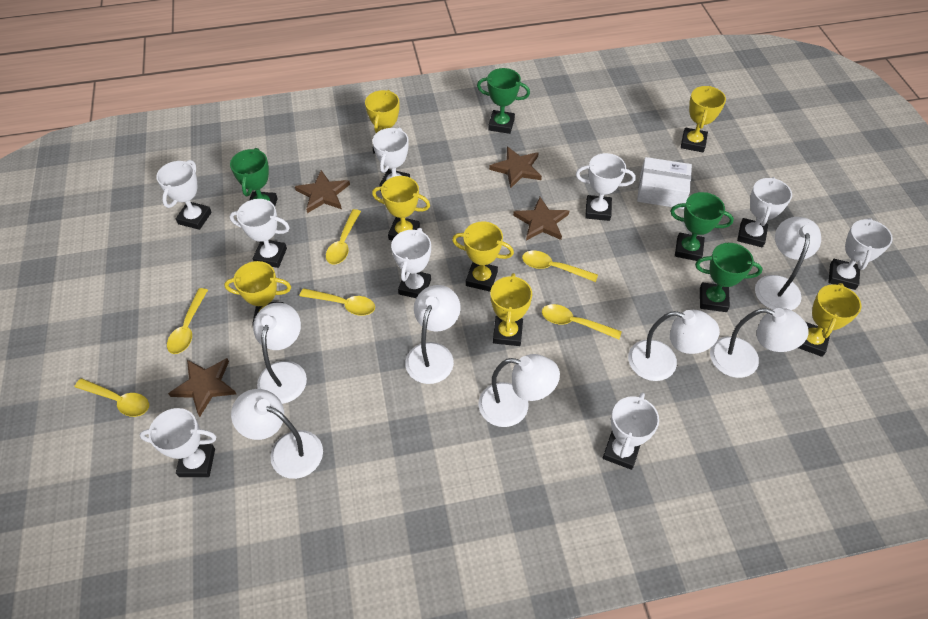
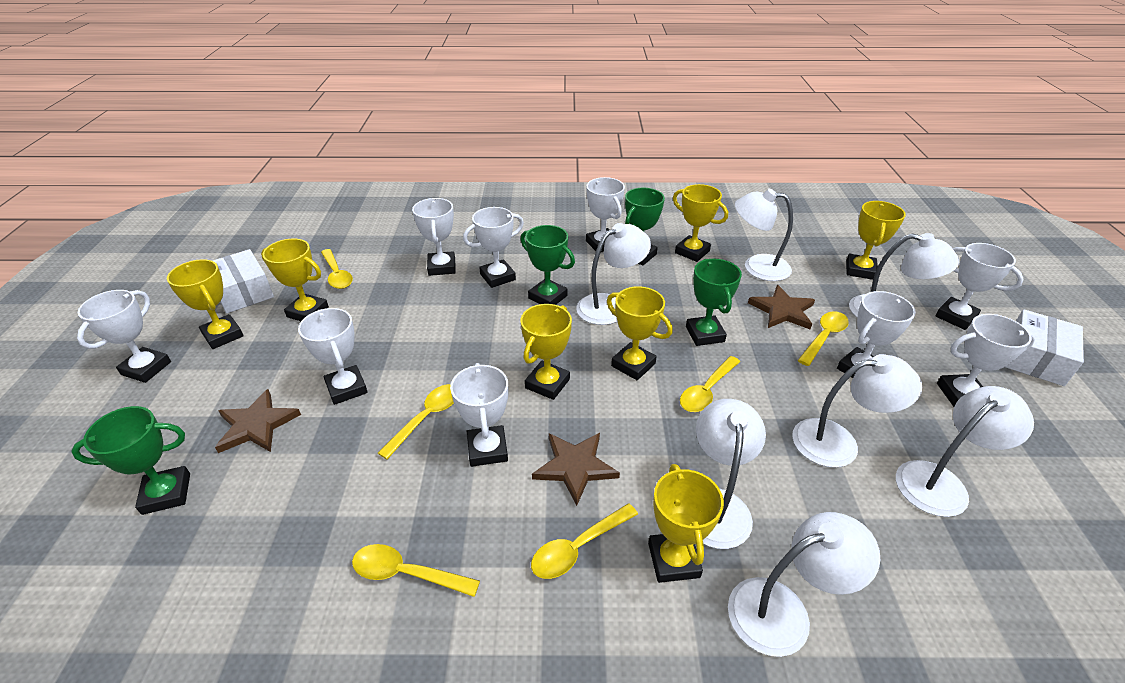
brown star: [168,358,236,417] [295,170,350,213] [489,147,542,189] [513,197,569,240] = 4 -> [215,389,301,453] [532,433,620,506] [748,285,815,329] = 3
white box: [637,157,692,209] = 1 -> [213,249,274,314] [1005,309,1084,386] = 2

